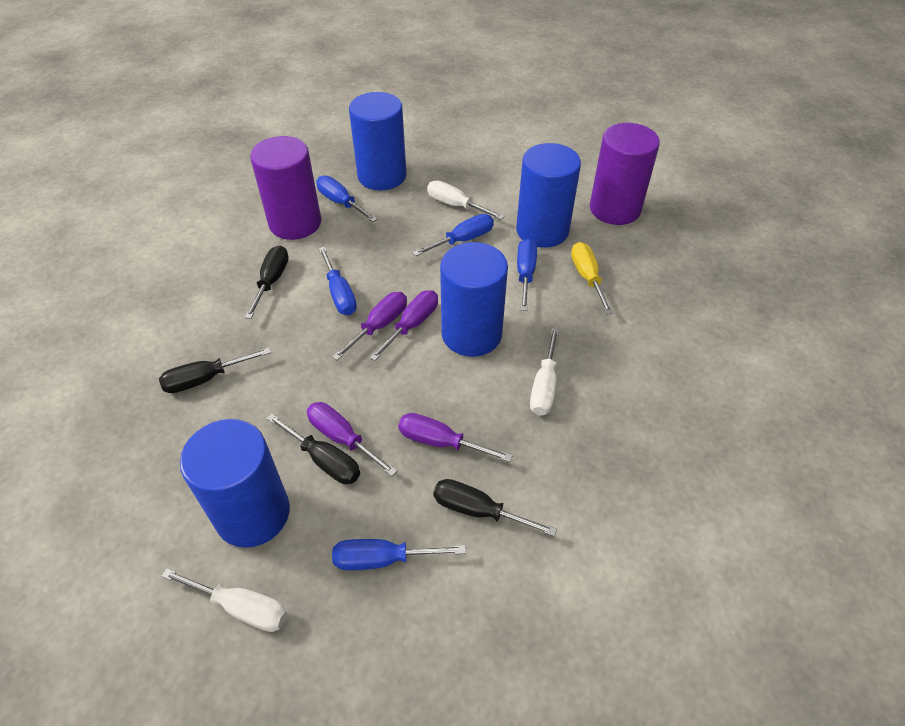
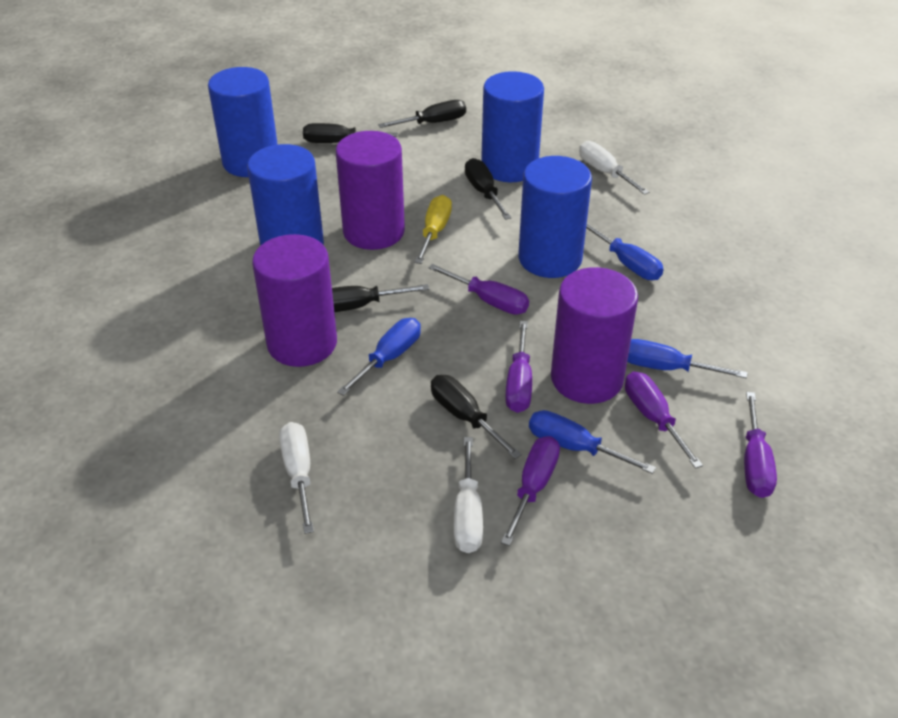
black screwdriver: [159,348,271,393] [245,246,289,319] [267,414,360,484] [433,479,557,536] = 4 -> [303,123,398,143] [332,284,429,312] [378,100,466,128] [431,375,522,459] [465,158,512,220] = 5
blue screwdriver: [316,176,377,222] [319,247,357,315] [332,539,466,570] [413,214,494,256] [517,239,537,311] = 5 -> [337,318,421,396] [529,410,656,474] [586,223,664,280] [627,339,748,378] = 4
purple cylinder: [250,136,321,240] [590,123,660,225] = 2 -> [252,234,337,367] [336,131,405,250] [551,267,638,404] = 3
purple screwdriver: [307,402,397,476] [332,292,407,361] [369,290,438,361] [398,413,513,462] = 4 -> [428,264,529,315] [501,436,560,546] [505,321,532,413] [625,371,703,469] [744,392,777,498] = 5

